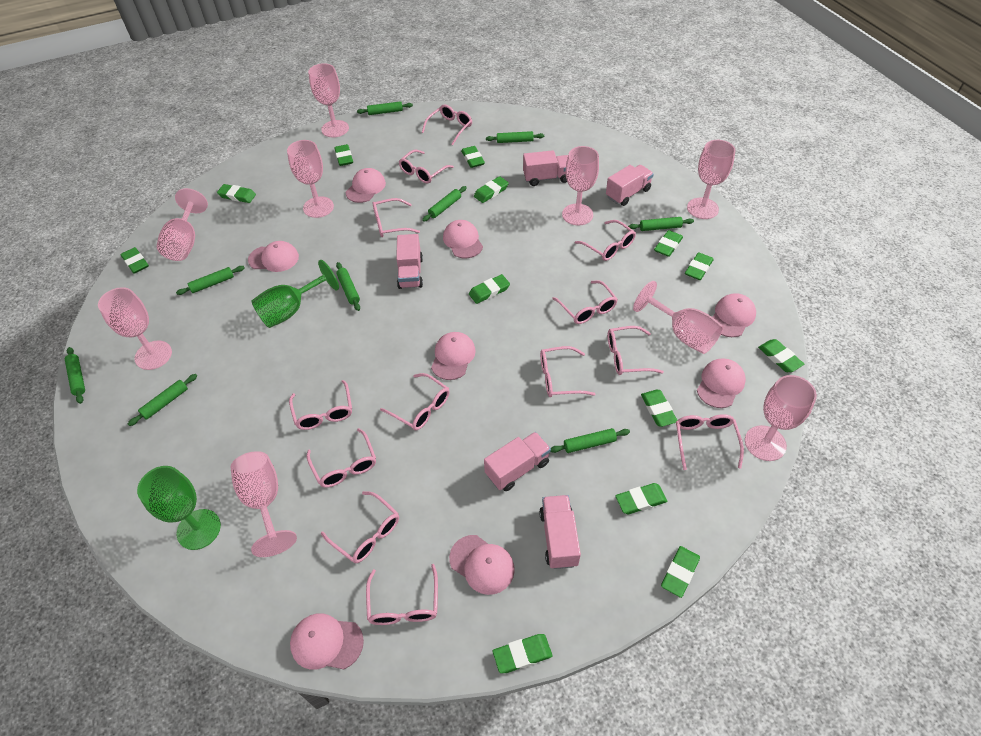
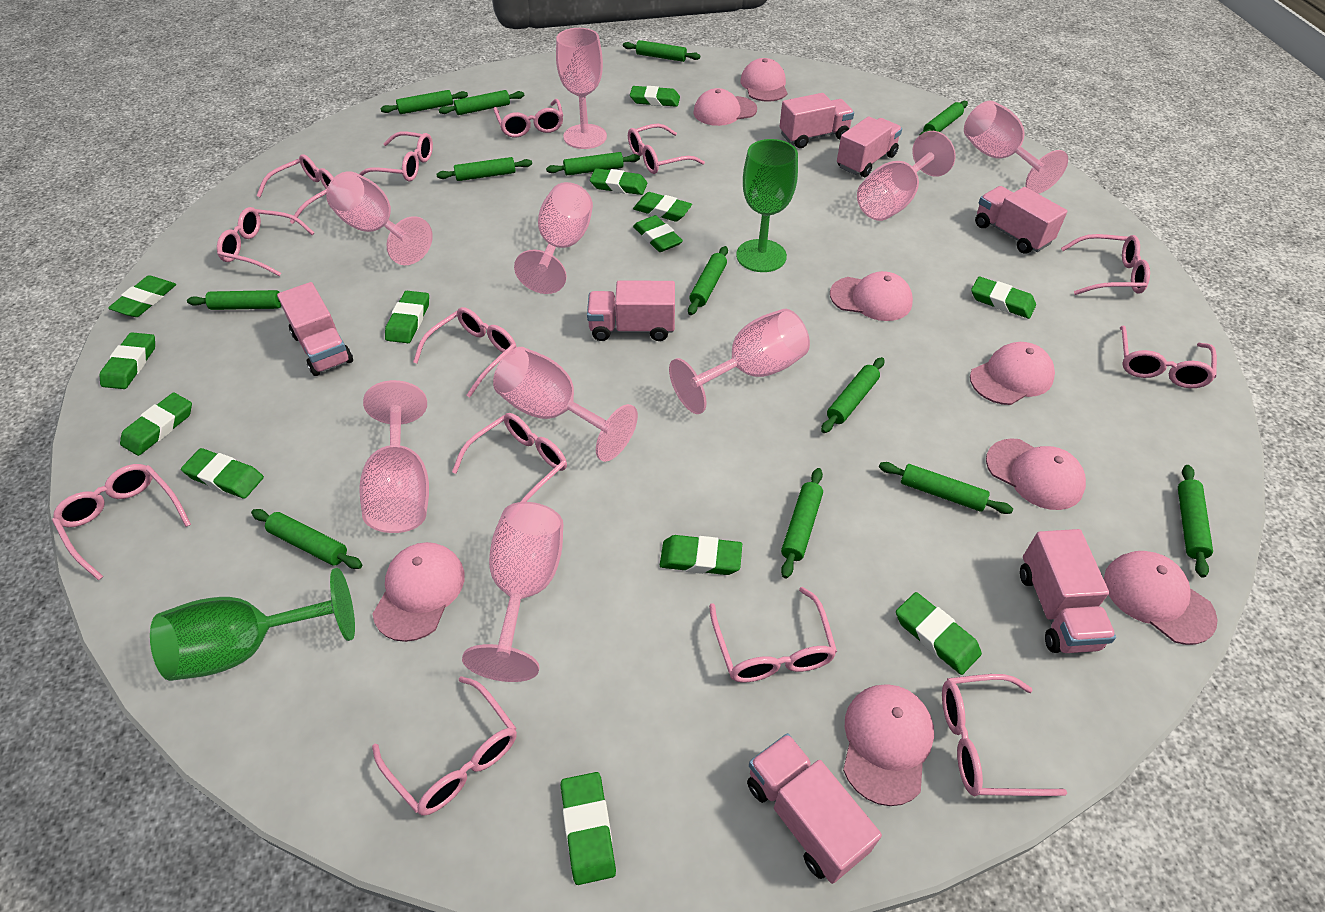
green rolling pin: [65,347,85,404] [128,374,197,426] [176,266,245,295] [336,262,360,311] [357,101,413,115] [422,186,467,222] [486,131,544,143] [551,428,630,453] [628,217,694,231] = 9 -> [187,290,281,310] [251,509,362,569] [380,90,468,114] [436,157,532,181] [439,90,524,115] [546,152,640,175] [623,40,700,62] [688,246,728,315] [781,468,823,578] [821,357,884,433] [879,462,1013,514] [920,101,968,135] [1178,465,1213,578] = 13
pink truck: [396,234,423,289] [484,432,551,491] [523,150,568,186] [539,495,581,569] [606,165,654,206] = 5 -> [277,282,353,376] [587,280,675,341] [747,733,882,884] [779,93,854,148] [837,116,902,177] [975,186,1067,254] [1020,529,1116,653] = 7

